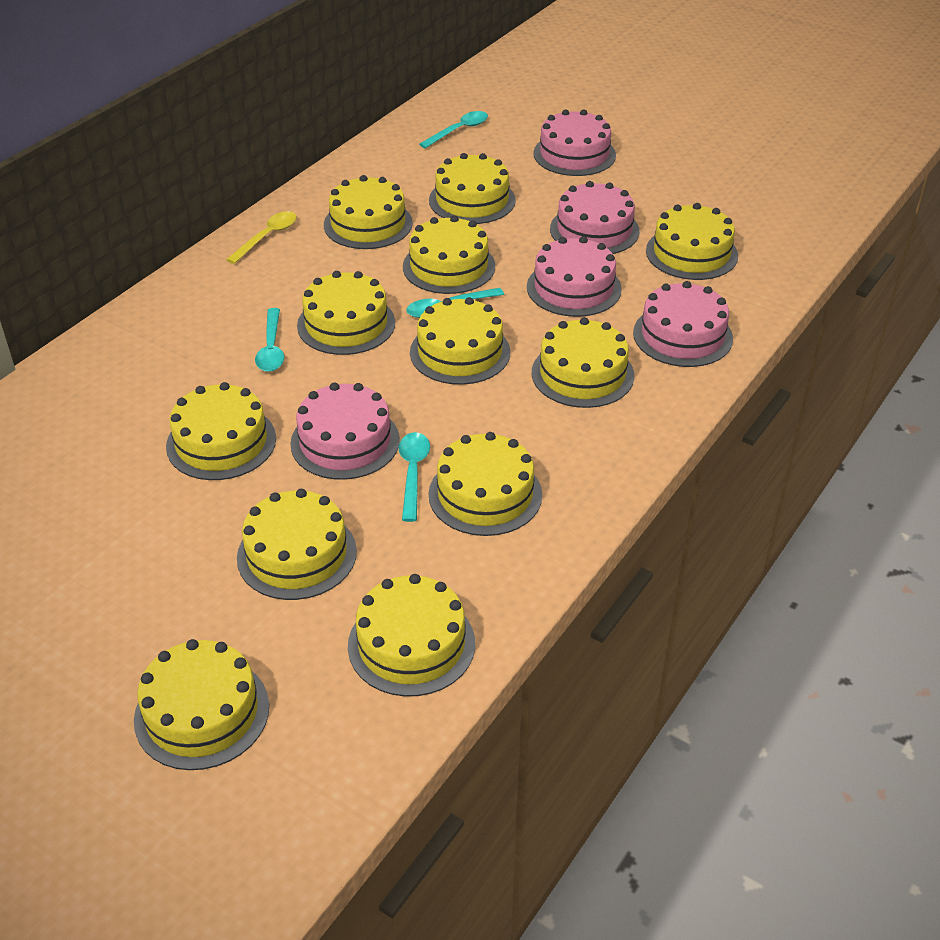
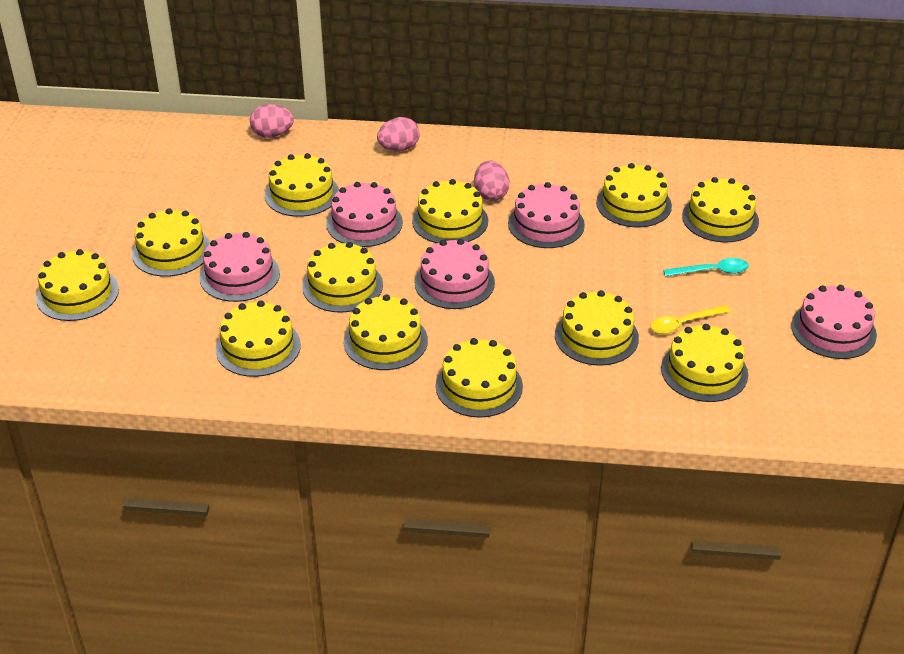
pink egg: none = 0 -> [250,104,294,138] [377,117,420,151] [474,160,509,201] = 3
turquoise spoon: [255,308,284,372] [399,432,430,522] [406,288,504,318] [419,111,488,148] = 4 -> [663,258,749,277] = 1

